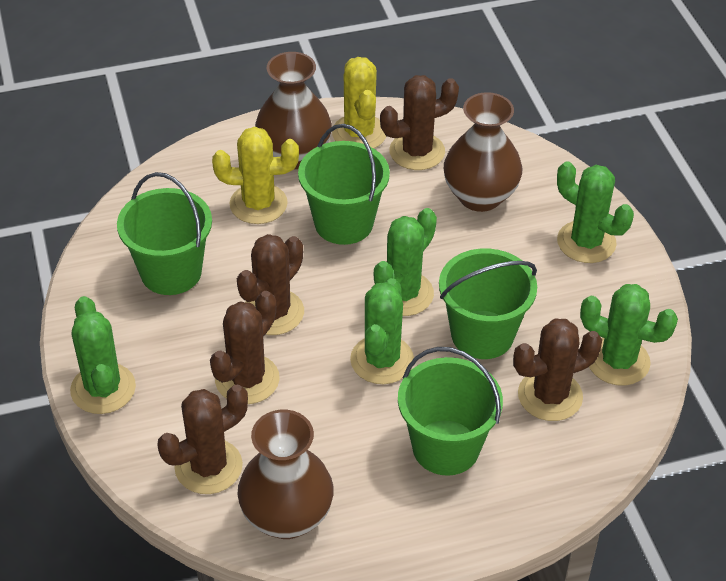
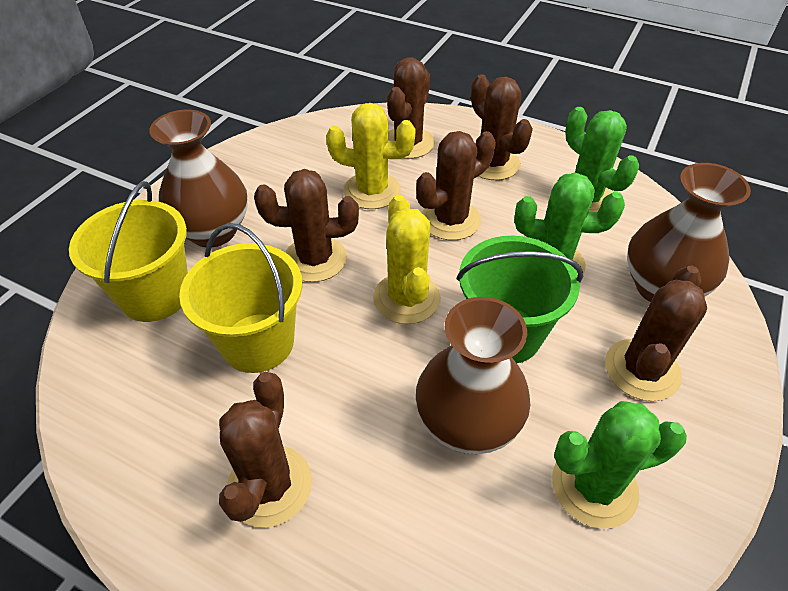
brown cactus: [157,385,248,494] [210,291,280,404] [237,234,304,335] [380,75,459,170] [513,319,602,421] = 5 -> [219,372,312,527] [254,169,359,282] [387,57,435,159] [416,131,496,240] [471,74,533,180] [605,266,707,401] = 6
green bucket: [117,172,212,295] [298,124,390,245] [398,347,503,476] [439,248,537,359] = 4 -> [457,236,583,363] = 1
green cactus: [70,296,136,414] [350,278,414,384] [374,208,437,316] [557,161,634,263] [580,284,678,386] = 5 -> [514,172,625,274] [552,401,687,529] [565,107,639,212] = 3
yellow bucket: none = 0 -> [69,181,188,322] [179,223,302,373] = 2

